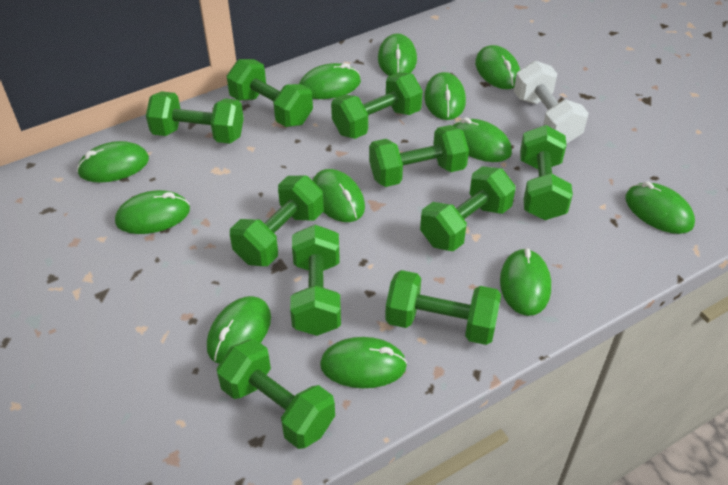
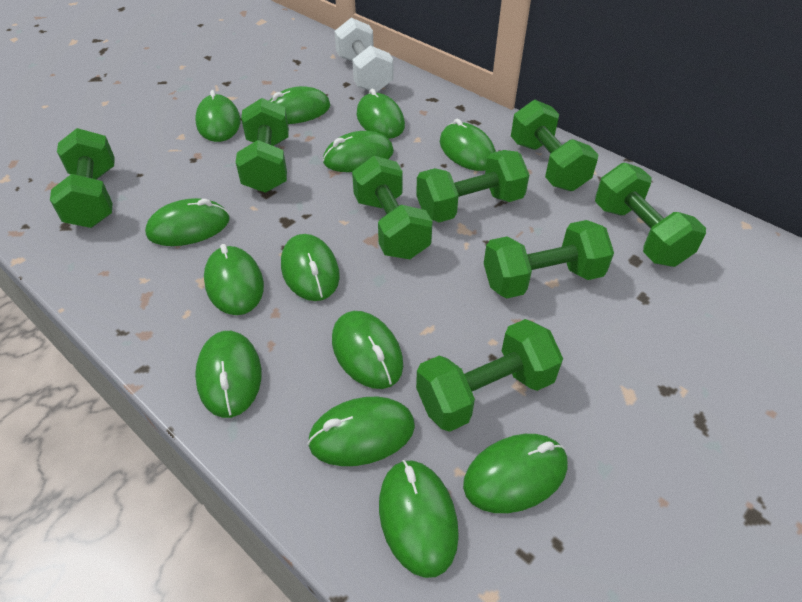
green dumbbell: [146,91,244,144] [217,339,335,449] [227,59,313,127] [230,176,324,266] [290,225,341,336] [331,72,423,139] [369,125,469,187] [385,270,501,345] [420,166,516,251] [520,125,573,220] = 10 -> [50,128,115,228] [236,98,289,193] [352,156,433,259] [416,150,529,222] [416,319,563,432] [484,220,614,299] [511,100,599,191] [595,163,706,267] = 8
green mouse: [77,141,149,183] [115,190,190,234] [207,296,271,364] [299,63,361,99] [312,169,365,222] [320,337,407,388] [378,33,417,76] [424,72,466,120] [452,117,512,162] [475,45,520,89] [500,248,551,316] [626,181,695,234] = 12 -> [145,198,230,246] [195,90,241,142] [195,331,261,418] [204,244,264,315] [269,86,330,124] [281,234,340,301] [307,397,415,466] [323,131,394,172] [332,311,403,389] [356,89,405,139] [379,460,459,578] [440,119,496,171] [463,434,568,513] = 13

